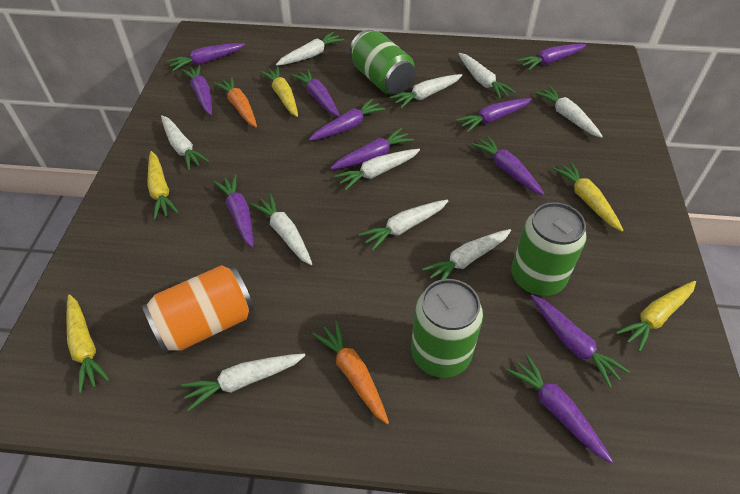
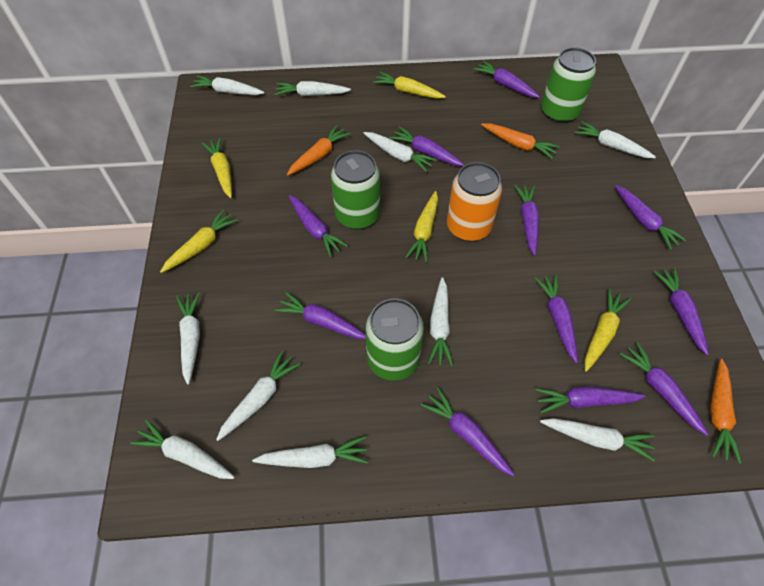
orange carrot: [214,77,257,127] [312,321,389,424] = 2 -> [287,125,351,175] [481,123,560,159] [710,359,742,464] = 3

